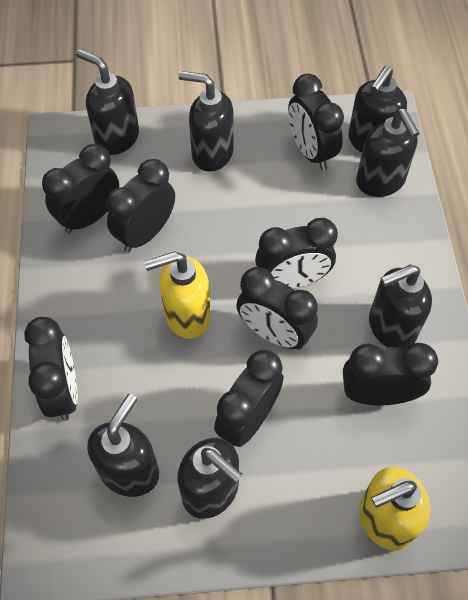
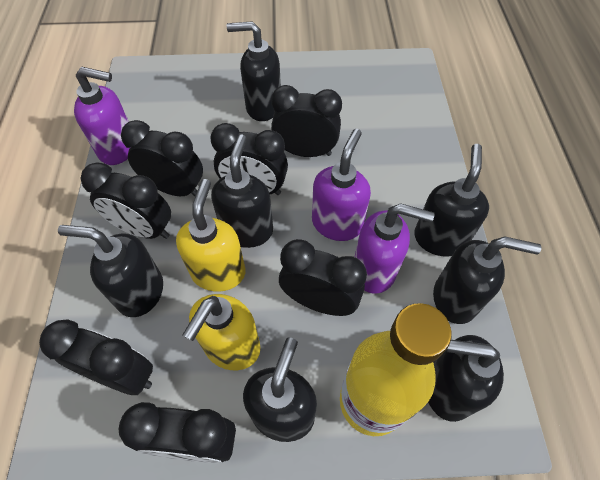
black clock: [24,317,78,421] [42,144,119,234] [106,159,175,253] [214,350,284,447] [236,267,318,350] [255,218,338,289] [288,73,344,171] [343,343,438,405] = 8 -> [39,319,153,395] [80,162,171,239] [118,402,236,463] [121,120,203,196] [210,123,288,195] [271,85,342,157] [279,239,367,316] = 7
purple soap dispenser: none = 0 -> [74,67,130,165] [312,129,371,241] [355,203,435,294] = 3
yellow bottle: none = 0 -> [340,303,452,436] = 1

